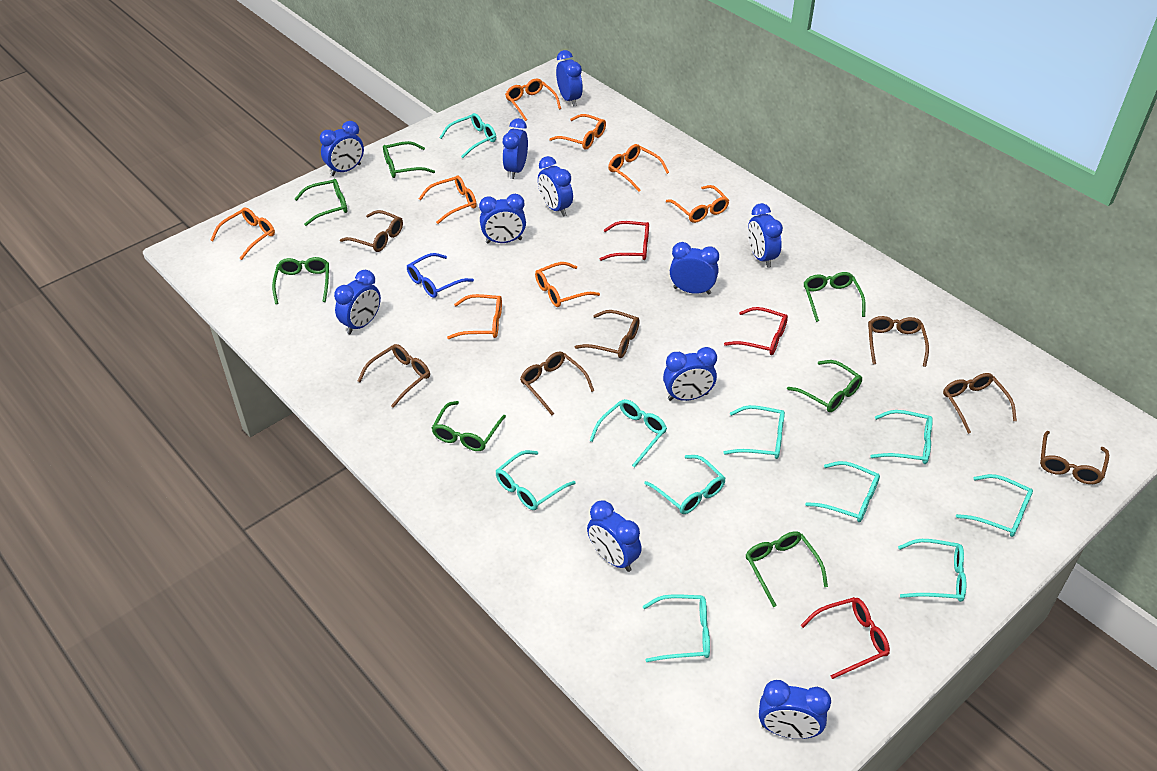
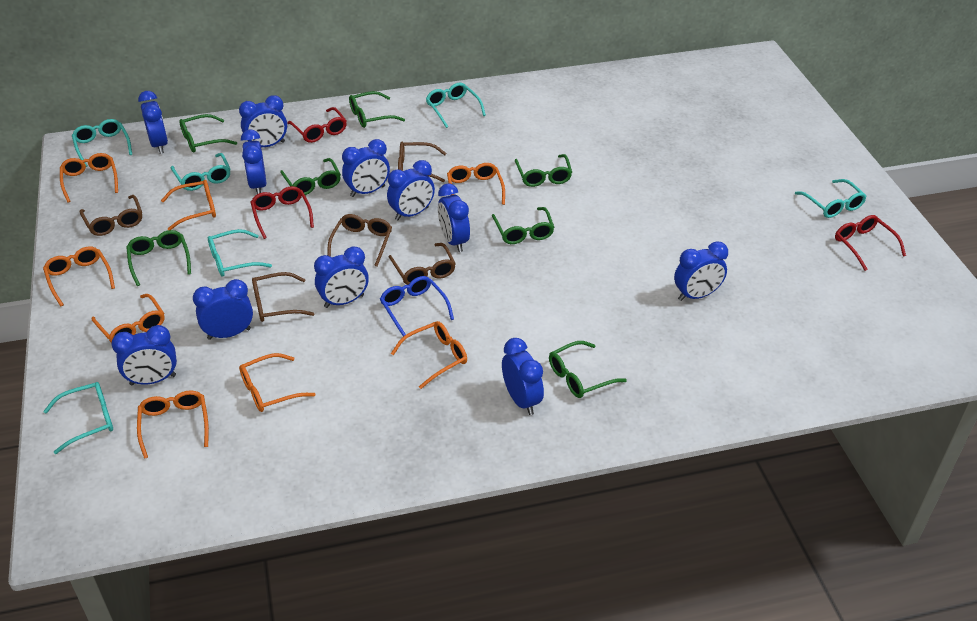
brown glasses: [340,210,403,252] [358,344,430,408] [520,351,594,415] [575,310,640,358] [868,316,929,367] [943,373,1017,434] [1040,431,1109,484] = 7 -> [80,195,142,236] [252,272,314,322] [327,214,392,267] [389,243,456,285] [398,142,446,182] = 5
turquoise glasses: [439,113,496,158] [496,450,576,510] [590,399,667,468] [643,594,710,662] [644,455,725,514] [723,405,785,459] [805,461,880,522] [870,410,933,464] [898,539,966,602] [956,474,1033,537] = 10 -> [43,382,113,454] [72,119,132,167] [171,153,230,191] [208,229,272,276] [426,83,486,128] [795,179,867,218] = 6

